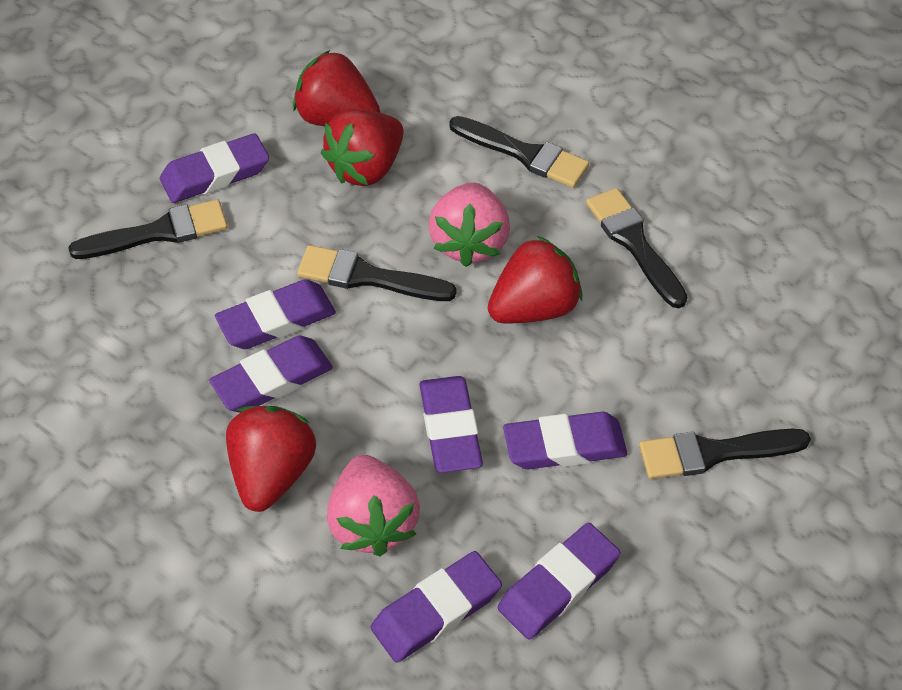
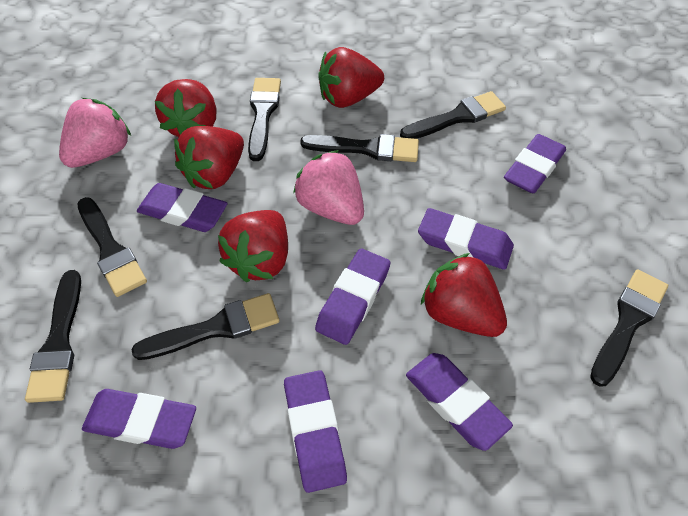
black brush: [68,199,228,259] [297,245,457,301] [449,116,589,188] [586,188,688,308] [639,429,811,479] = 5 -> [25,270,81,403] [77,197,147,297] [131,293,280,360] [248,78,281,161] [300,134,419,162] [400,91,506,139] [590,269,668,387] = 7
red strawberry: [226,406,316,512] [293,50,380,126] [321,109,404,186] [488,236,582,324] = 4 -> [155,79,217,137] [174,126,244,189] [218,210,288,282] [318,47,384,108] [421,253,507,337] = 5

